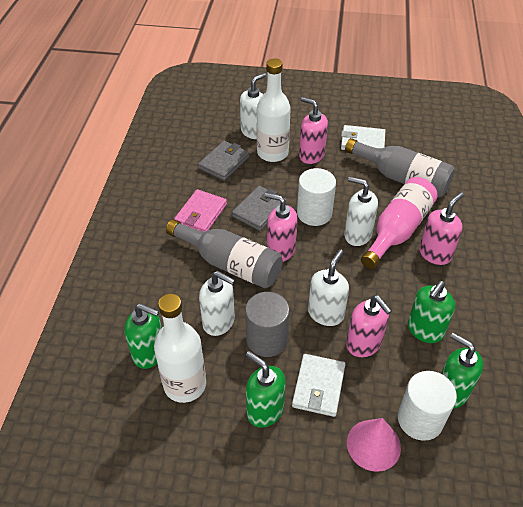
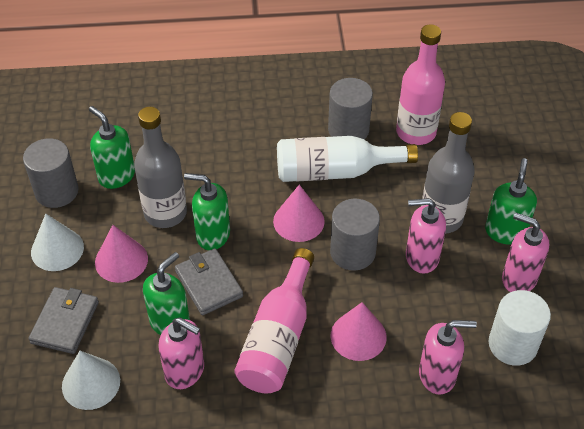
grey cylinder: [245,292,290,357] = 1 -> [23,138,79,208] [328,78,373,139] [330,199,380,271] = 3
pink bottle: [361,177,438,269] = 1 -> [234,248,314,394] [396,24,445,145] = 2
pink cone: [347,418,401,472] = 1 -> [95,225,148,283] [273,185,325,242] [331,302,387,361] = 3
pink wallet: [174,189,227,231] = 1 -> none = 0
white bottle: [154,294,206,403] [257,58,291,162] = 2 -> [277,136,418,182] = 1
white cone: none = 0 -> [31,214,84,271] [62,351,120,410] = 2
white cylinder: [297,168,336,226] [398,371,457,441] = 2 -> [488,290,551,366] = 1
white soap dispenser: [199,271,235,336] [240,73,266,139] [308,249,349,326] [344,177,378,246] = 4 -> none = 0
white wallet: [292,354,346,417] [341,125,385,150] = 2 -> none = 0

